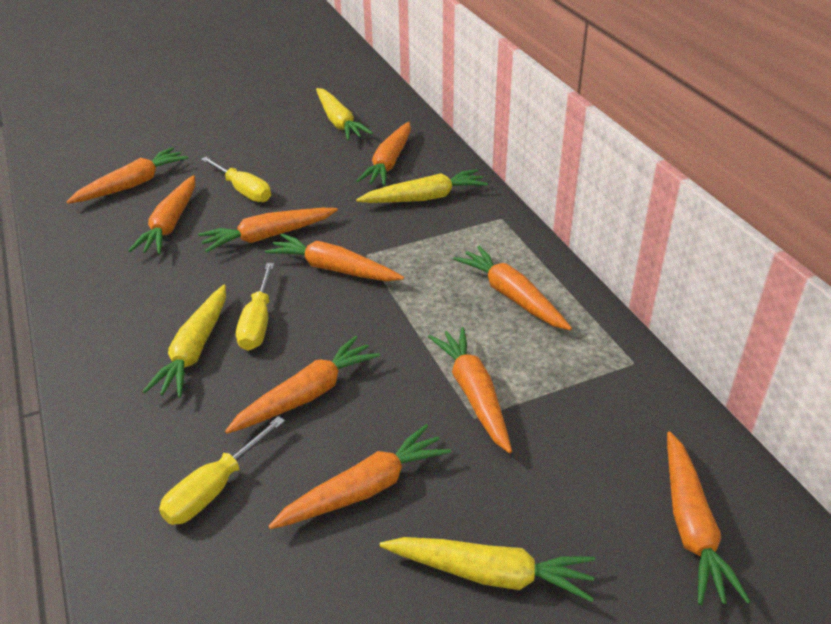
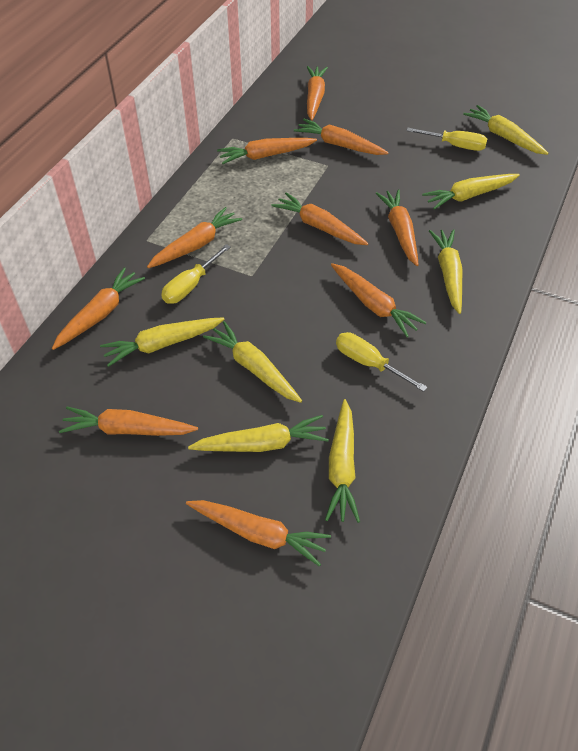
yellow carrot: [143,285,226,398] [316,88,373,141] [356,169,488,203] [380,537,595,602] = 4 -> [100,317,225,367] [188,415,329,452] [203,321,302,403] [325,399,360,523] [422,174,520,210] [429,229,462,314] [463,105,549,155] = 7

